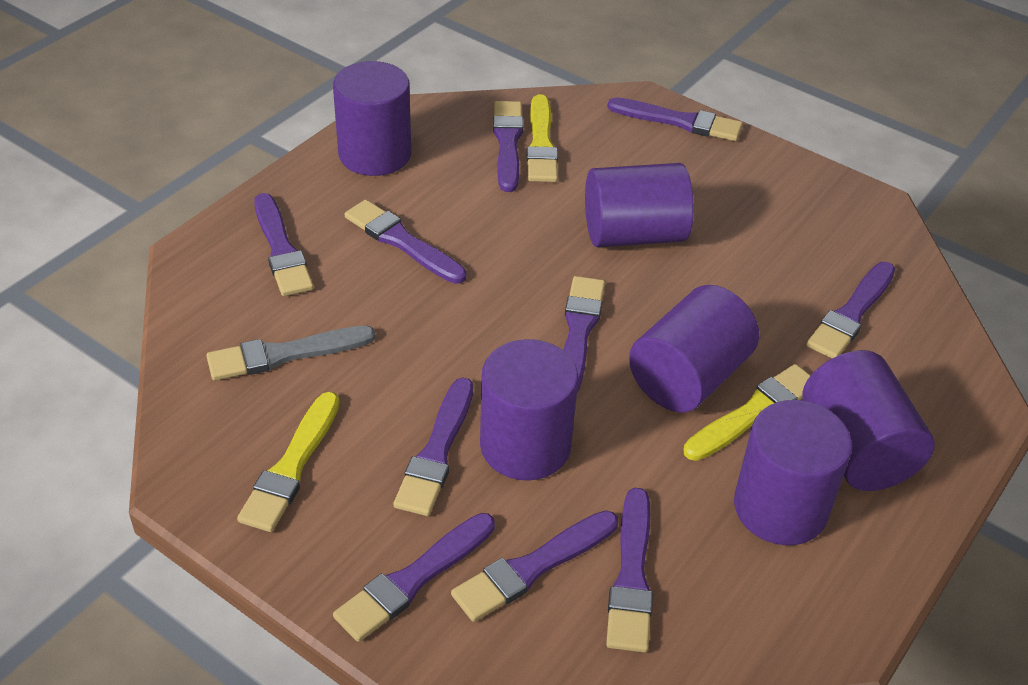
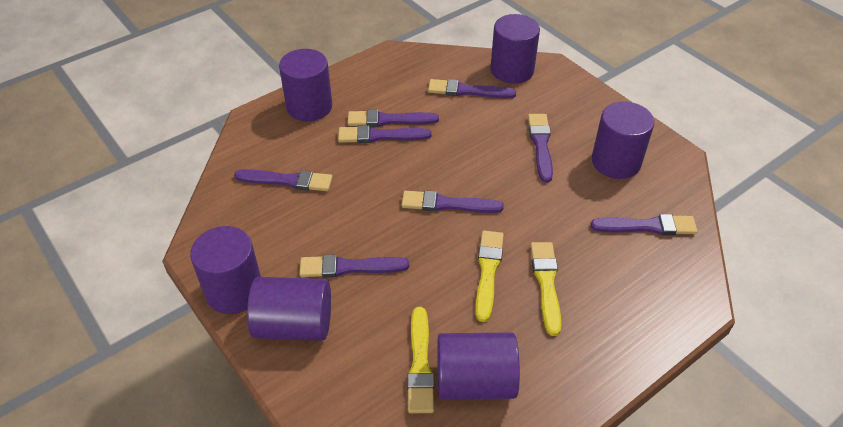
grey brush: [206,326,375,381] = 1 -> none = 0
purple brush: [254,193,314,296] [333,513,495,642] [345,200,466,284] [394,378,473,516] [451,510,618,622] [493,101,523,192] [563,276,605,393] [606,488,653,653] [607,97,743,141] [806,262,895,359] = 10 -> [234,169,333,191] [299,254,409,277] [338,125,432,143] [348,109,439,127] [402,190,504,213] [428,79,516,98] [528,114,553,182] [590,214,698,235] = 8

